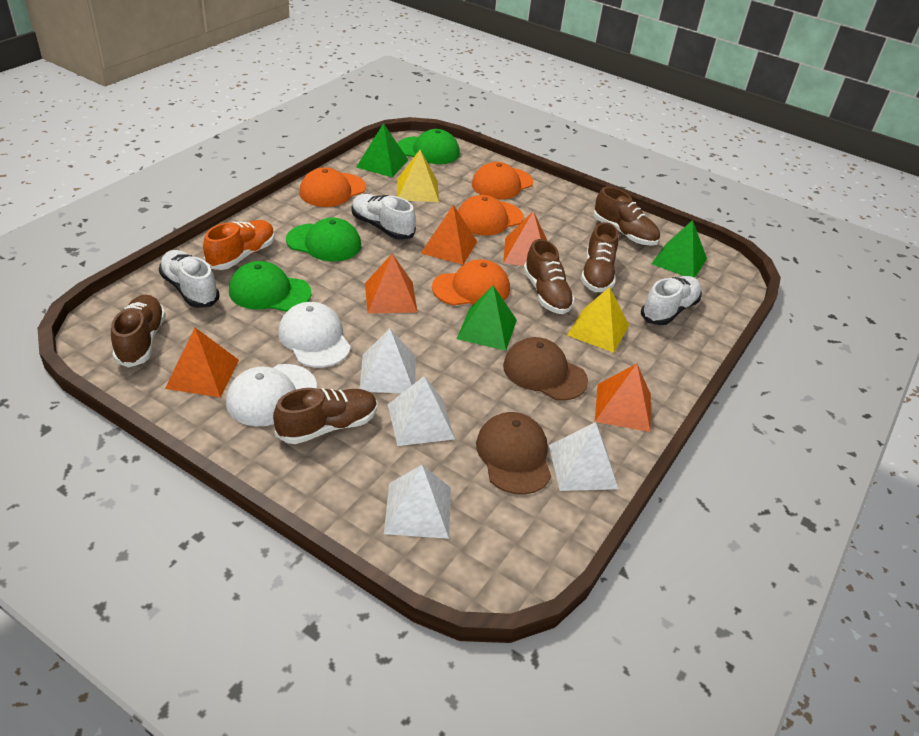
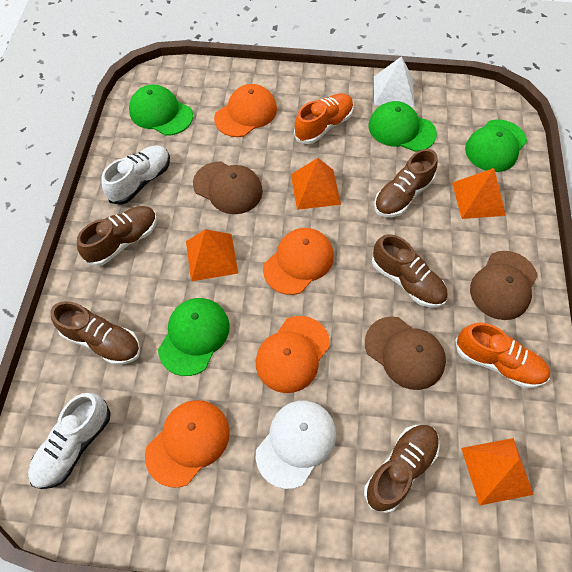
brown cap: [476,412,551,495] [503,337,588,401] = 2 -> [193,161,263,214] [365,316,446,390] [470,251,538,320] = 3
green cap: [229,261,312,312] [286,218,361,261] [397,129,460,164] = 3 -> [129,85,193,136] [158,298,230,376] [369,101,437,152] [465,120,527,172] = 4
green pyramid: [356,123,408,177] [457,285,517,351] [652,220,707,278] = 3 -> none = 0
orange pyramid: [165,328,239,397] [365,253,417,314] [421,205,477,265] [503,211,547,266] [595,364,651,432] = 5 -> [186,229,238,281] [291,158,341,210] [452,168,506,219] [461,438,534,506] = 4
orange shoe: [203,220,275,270] = 1 -> [294,93,354,144] [455,323,550,388] = 2
white cap: [226,364,317,427] [278,302,351,368] = 2 -> [256,400,336,489] = 1
white pyramid: [360,329,416,393] [384,465,451,539] [388,376,455,446] [549,422,619,491] = 4 -> [374,56,415,107] = 1
white shoe: [159,250,220,308] [352,194,416,240] [641,276,702,325] = 3 -> [28,393,111,489] [101,146,170,205] = 2
yellow pyramid: [397,150,439,202] [567,287,629,353] = 2 -> none = 0

